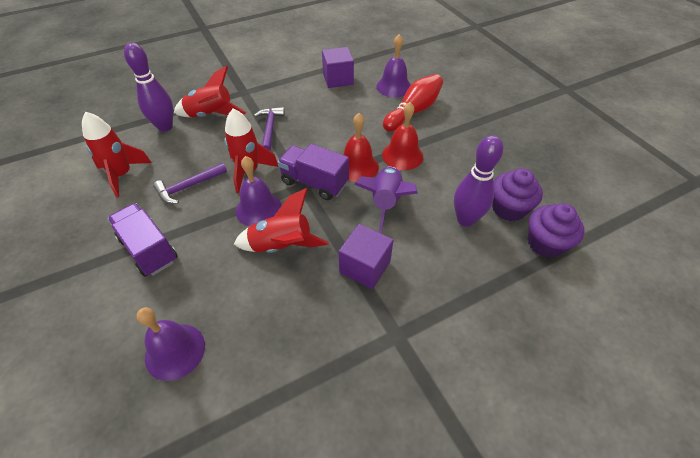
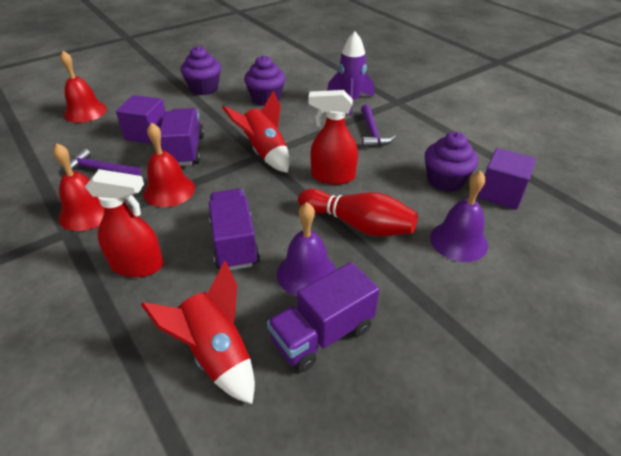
purple bell: [137,307,205,381] [236,156,282,226] [377,34,411,97] = 3 -> [277,202,337,296] [430,170,488,262] = 2
purple bowling pin: [124,43,173,132] [454,135,503,227] = 2 -> none = 0
purple cupcake: [492,168,543,221] [528,203,584,258] = 2 -> [181,46,221,95] [244,55,285,106] [425,132,478,192] = 3
purple truck: [108,203,178,277] [277,144,349,200] = 2 -> [160,108,204,166] [209,189,260,270] [267,262,379,372] = 3
red bell: [344,113,379,182] [382,102,423,170] = 2 -> [53,143,104,231] [60,51,107,123] [144,122,195,207] = 3
red rocket: [82,112,152,198] [174,66,246,117] [224,108,278,193] [234,188,328,253] = 4 -> [141,261,255,404] [222,91,290,173] = 2
red spray bottle: none = 0 -> [85,169,164,277] [308,90,358,185] = 2

